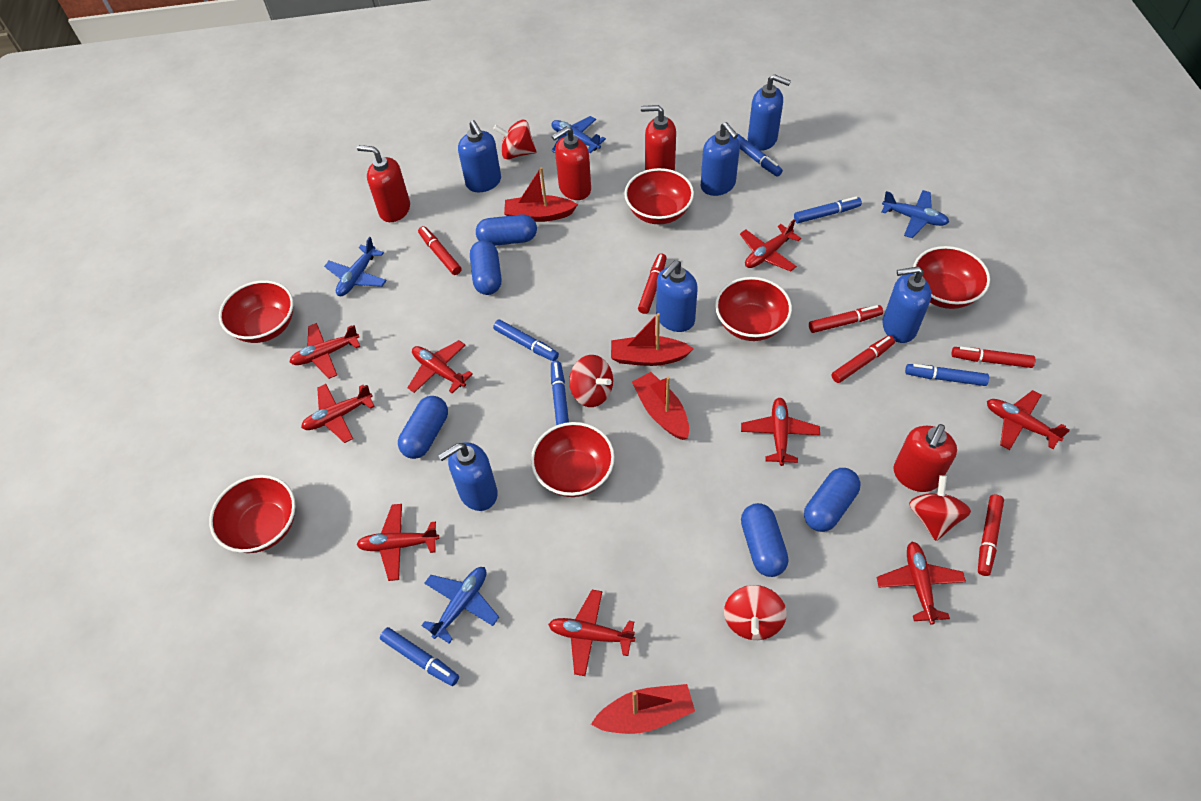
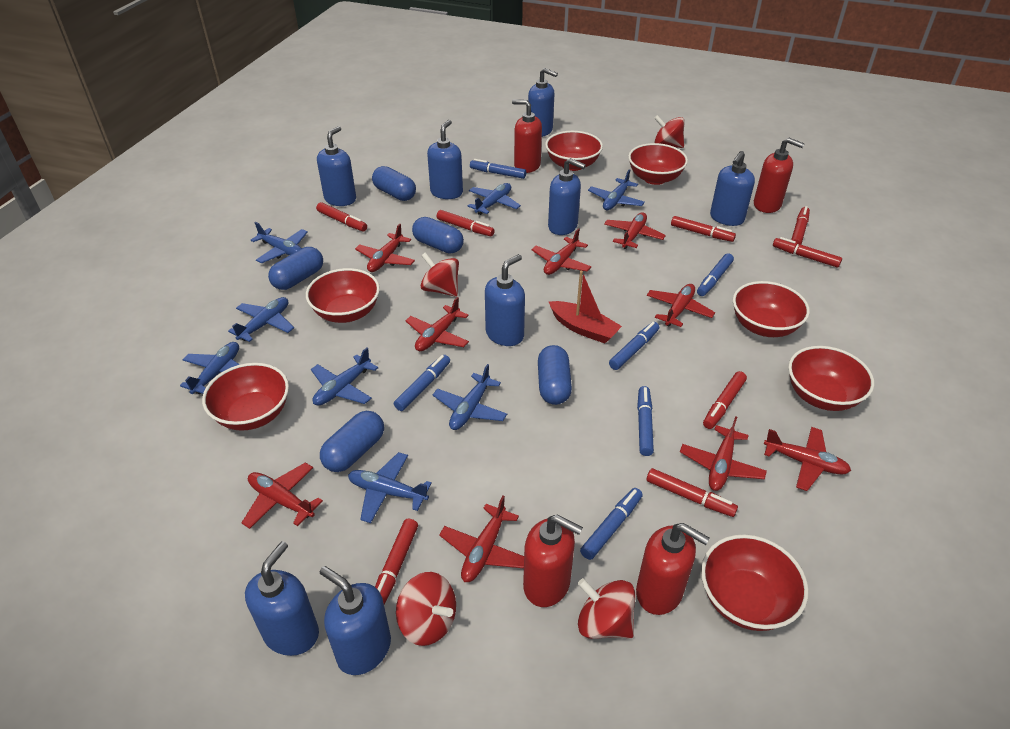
blue plane: [324,237,387,296] [421,567,499,644] [552,116,606,153] [882,190,949,238] = 4 -> [180,342,240,394] [228,297,294,342] [251,222,308,263] [311,348,378,406] [348,452,432,523] [433,364,507,430] [468,183,521,215] [588,169,645,210] = 8
blue soap dispenser: [438,442,498,511] [458,120,501,192] [656,260,698,332] [701,122,740,196] [748,74,791,151] [882,266,931,343] = 6 -> [245,541,319,656] [317,126,356,206] [319,566,391,675] [427,120,463,199] [485,254,525,346] [528,68,558,137] [548,158,586,235] [710,151,755,226] = 8
red boat: [504,167,578,222] [591,684,695,734] [611,313,694,366] [632,372,689,440] = 4 -> [549,271,622,343] = 1
red bowl: [209,475,296,553] [219,280,293,343] [531,422,615,497] [624,168,694,224] [715,277,792,341] [913,246,990,309] = 6 -> [202,363,289,431] [306,268,380,323] [545,131,603,171] [628,143,688,185] [701,534,809,631] [733,281,810,337] [788,346,874,411] = 7
red marker: [418,226,461,275] [638,253,667,314] [809,305,883,333] [831,335,895,383] [951,347,1036,368] [978,495,1004,576] = 6 -> [316,202,367,231] [375,518,418,604] [437,210,495,236] [646,468,738,517] [671,216,736,242] [703,371,747,429] [773,237,842,268] [791,206,810,245] = 8

